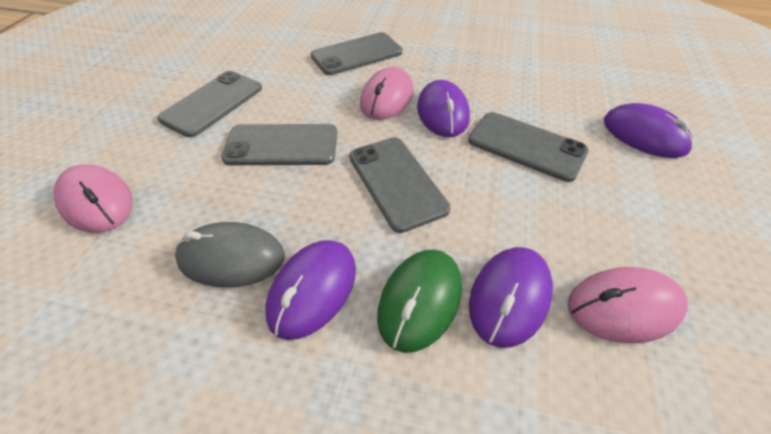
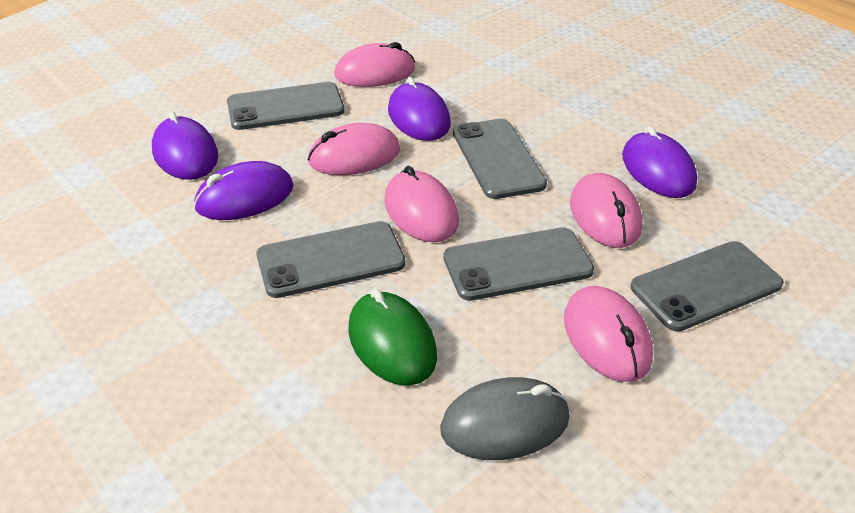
pink mouse: [53,164,133,233] [360,67,414,120] [568,267,688,344] = 3 -> [308,123,400,175] [334,42,415,87] [384,166,459,242] [564,286,653,382] [570,173,643,248] = 5

